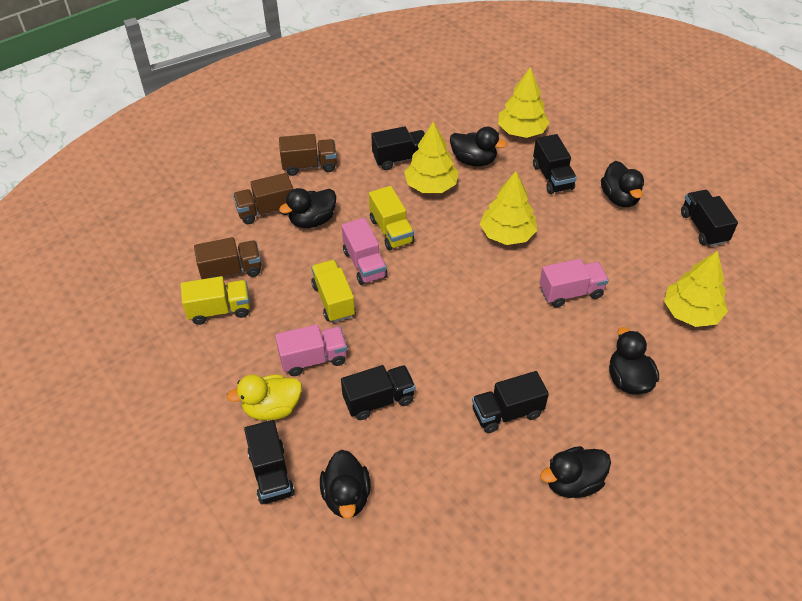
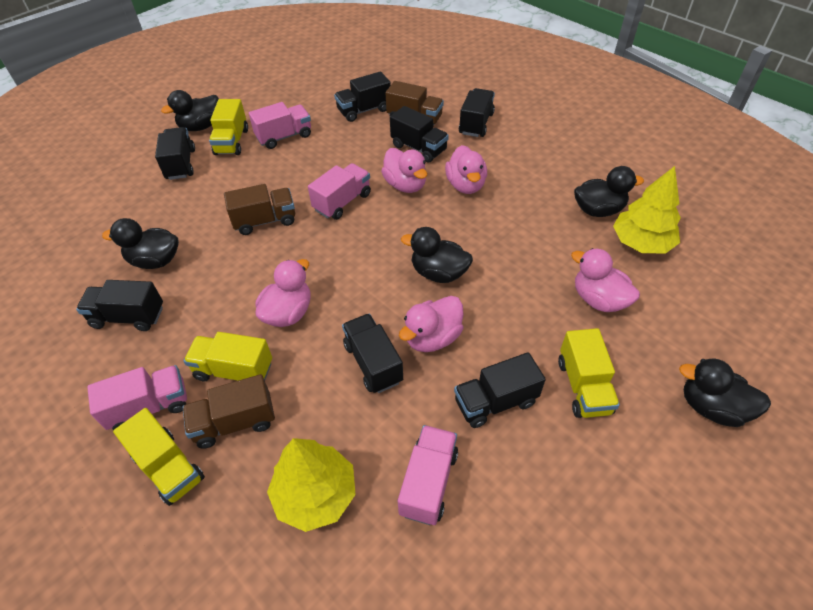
black duck: [279,188,336,228] [320,450,371,519] [450,127,507,166] [540,446,611,498] [601,161,644,207] [609,327,659,395] = 6 -> [102,218,179,269] [161,90,219,131] [401,227,473,283] [574,166,644,217] [679,358,771,427] = 5
black truck: [244,420,295,504] [341,365,415,420] [371,126,425,170] [472,371,549,433] [533,134,577,194] [681,190,738,246] = 6 -> [76,280,163,331] [155,127,195,180] [334,71,391,122] [342,314,403,393] [390,106,449,163] [454,352,546,428] [459,88,495,137] = 7
pink duck: none = 0 -> [255,259,310,327] [381,148,427,193] [399,296,464,352] [445,145,487,194] [571,248,640,312] = 5
pink truck: [275,324,347,376] [342,218,388,285] [539,259,609,307] = 3 -> [87,365,187,430] [249,102,311,149] [308,163,371,220] [398,425,458,525] = 4
yellow duck: [226,374,302,420] = 1 -> none = 0
yellow tree: [404,122,459,193] [480,171,537,245] [498,67,550,138] [664,251,728,327] = 4 -> [267,438,356,532] [613,166,681,253] = 2
yellow truck: [181,276,250,325] [311,260,356,322] [369,186,415,250] = 3 -> [113,408,205,506] [184,332,272,381] [209,99,248,155] [558,328,620,418] = 4

